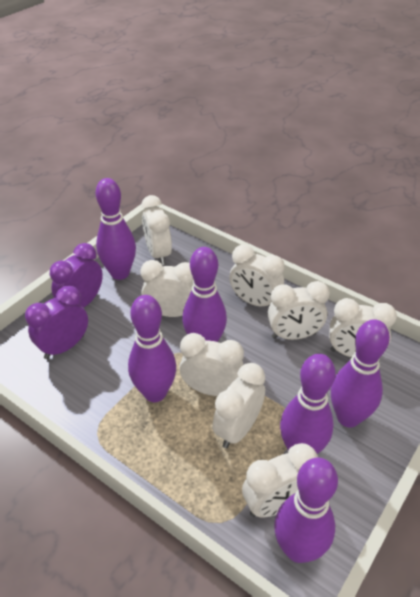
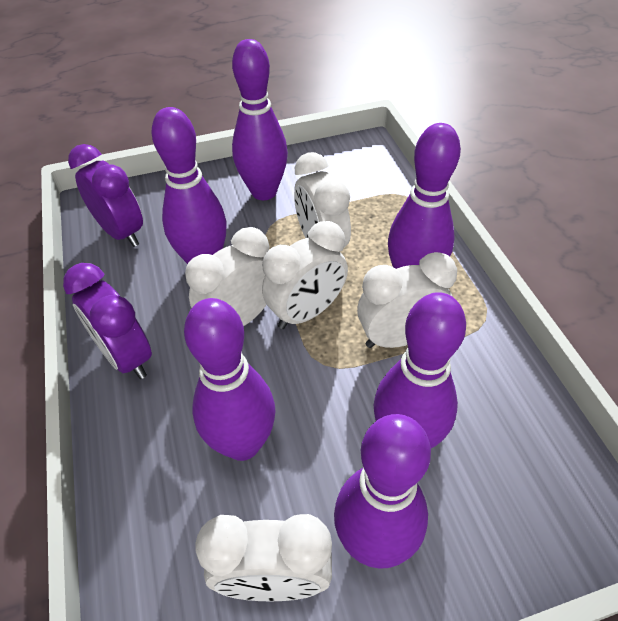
white clock: [140,260,194,317] [141,195,172,265] [179,333,244,396] [212,363,265,448] [229,245,285,306] [242,443,318,518] [268,281,330,340] [329,298,397,357] = 8 -> [185,227,270,326] [195,514,332,601] [262,221,348,329] [294,152,351,248] [357,252,457,348] = 5

